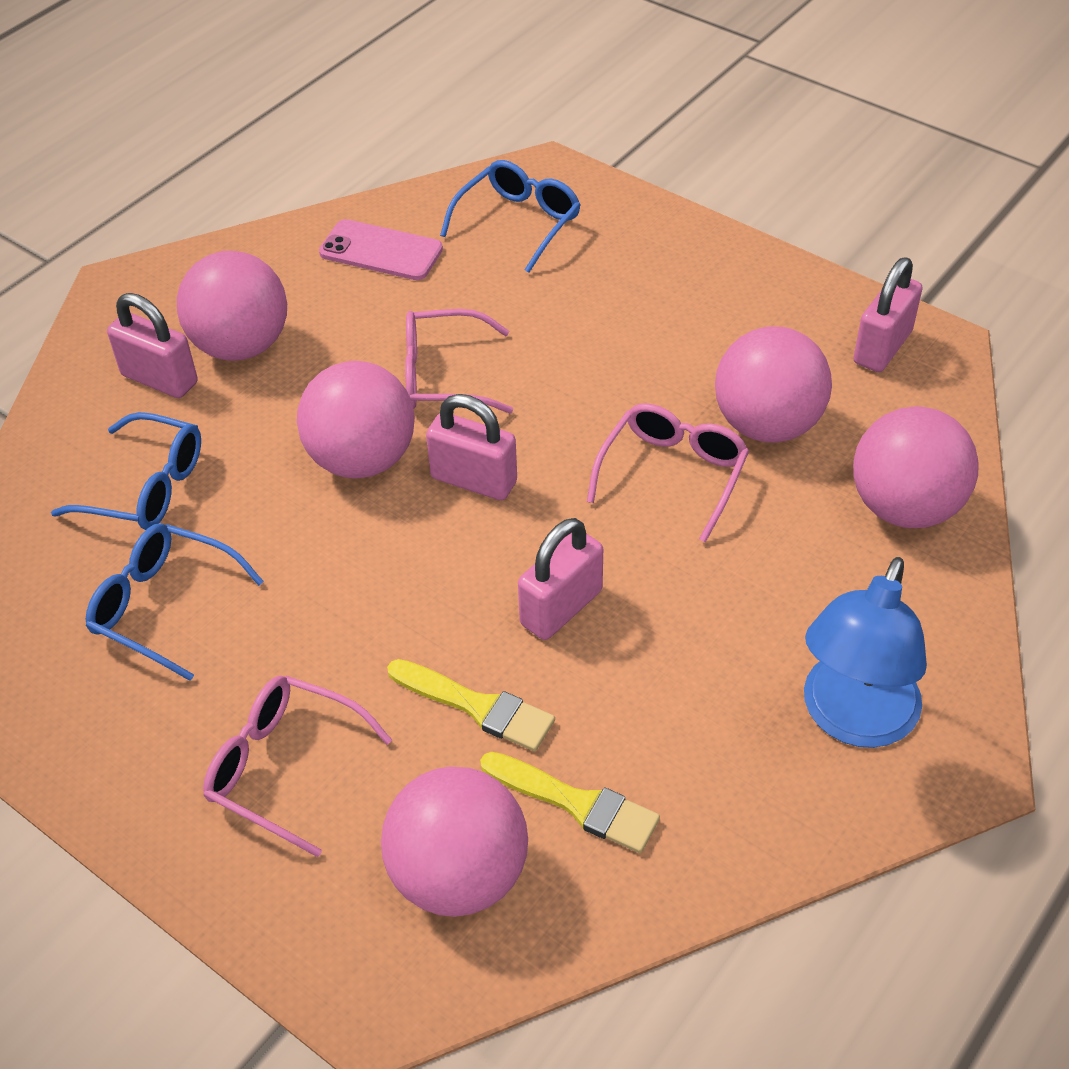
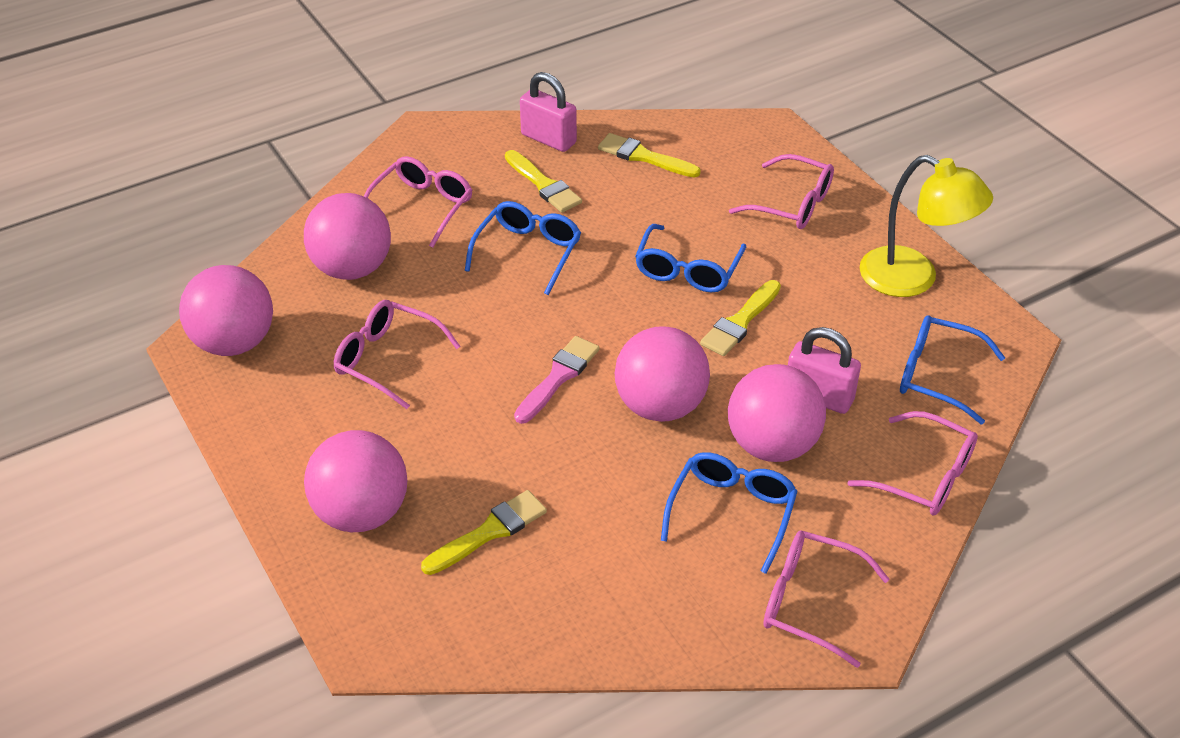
blue glasses: [51,412,201,530] [86,523,264,681] [440,160,581,273] = 3 -> [465,201,581,295] [635,224,746,293] [661,452,798,574] [900,315,1005,425] = 4
blue lamp: [804,557,927,748] = 1 -> none = 0
pink brush: none = 0 -> [514,336,600,424] = 1
pink glasses: [203,676,392,857] [405,309,513,413] [587,403,749,543] = 3 -> [334,300,460,409] [364,156,472,248] [729,154,834,229] [763,530,889,668] [847,411,978,516] = 5
pink padlock: [107,293,198,398] [426,394,517,500] [518,518,603,640] [853,257,923,372] = 4 -> [520,72,577,152] [788,327,861,414] = 2
pink phone: [319,219,443,280] = 1 -> none = 0
yellow brush: [387,659,555,751] [480,752,660,853] = 2 -> [421,490,547,575] [505,150,582,213] [598,133,701,177] [700,280,781,356] = 4
yellow lamp: none = 0 -> [860,155,993,297] = 1

